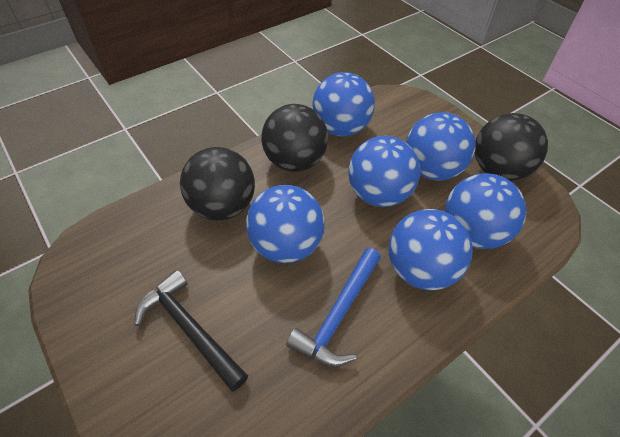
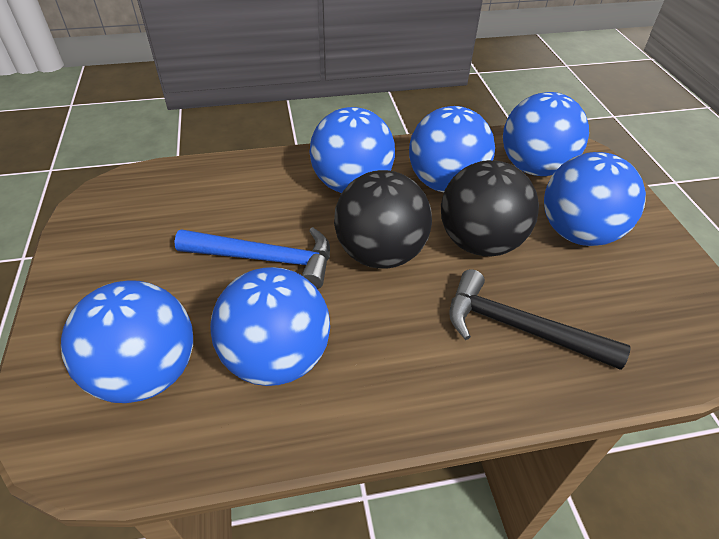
black ball: [180,147,255,221] [261,104,328,172] [475,113,548,181] = 3 -> [334,170,432,269] [441,160,539,256] = 2

